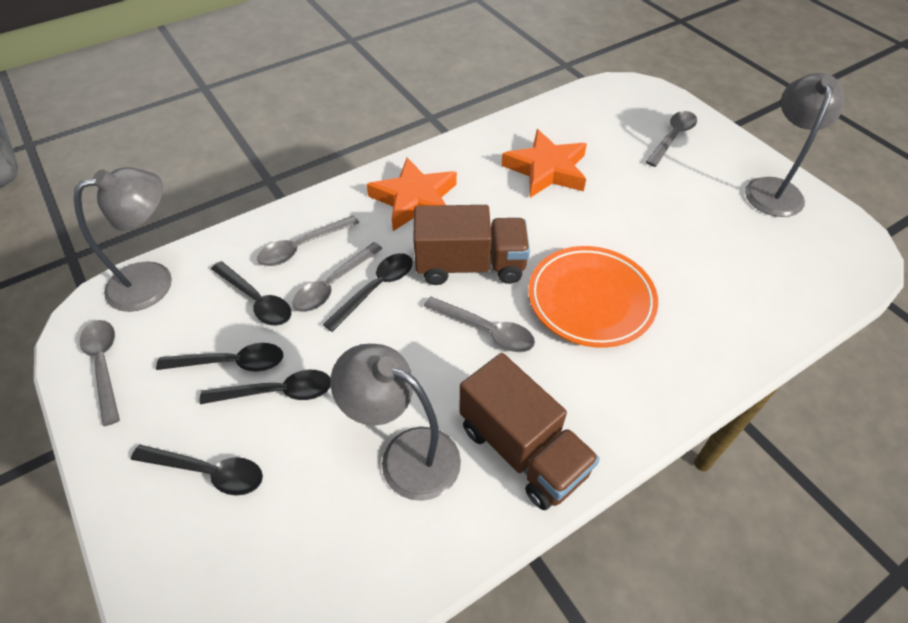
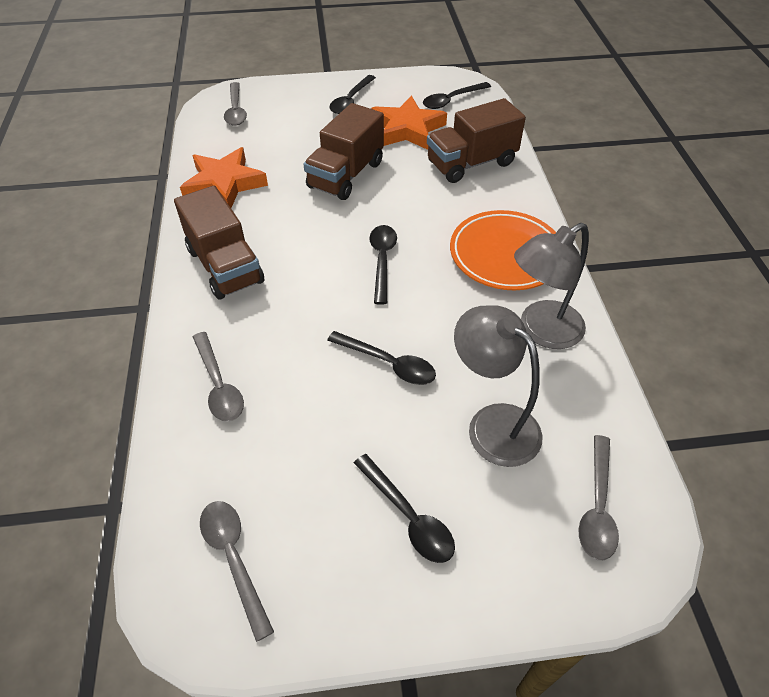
brown truck: [413,205,530,285] [459,353,600,510] = 2 -> [174,185,264,300] [304,103,384,200] [427,98,526,183] = 3
grey lamp: [74,167,172,312] [330,344,461,501] [745,73,844,217] = 3 -> [454,305,542,467] [514,223,589,349] = 2
grey spoon: [80,320,120,426] [257,215,359,266] [292,242,383,312] [424,296,535,352] [646,111,697,167] = 5 -> [193,332,244,422] [200,501,274,642] [224,82,247,126] [578,435,619,560] = 4

